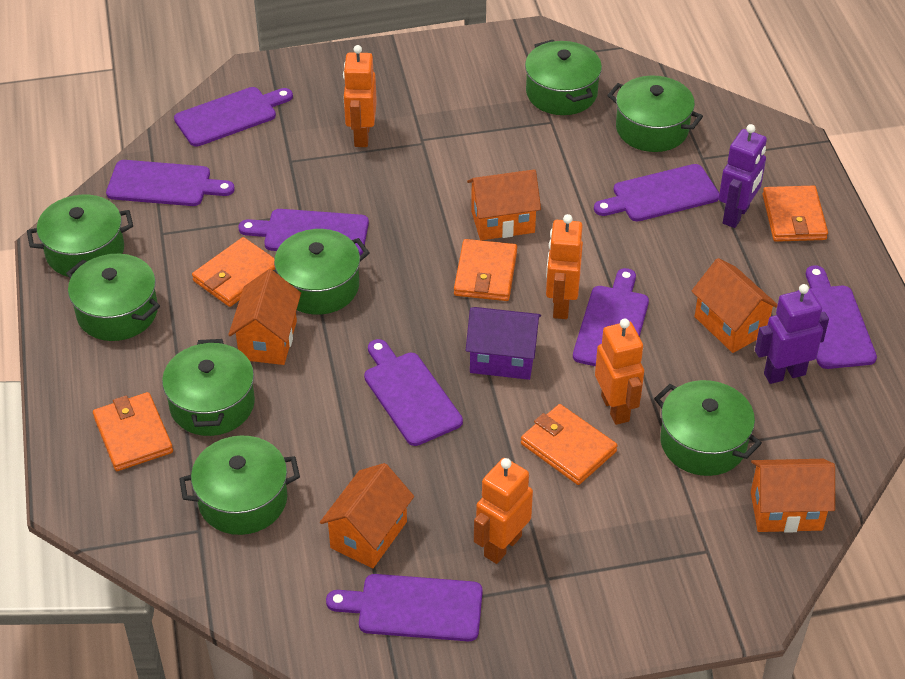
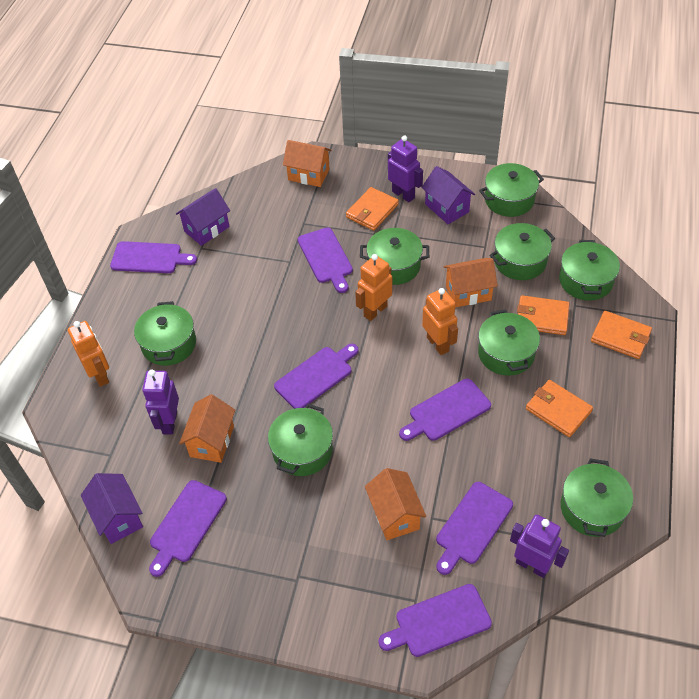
orange house: [228,269,301,365] [320,463,414,568] [467,169,541,240] [692,258,778,353] [751,459,835,533] = 5 -> [179,394,235,463] [283,140,332,187] [365,468,426,540] [444,258,498,308] = 4
orange robot: [343,45,377,147] [474,458,533,564] [546,214,583,319] [595,319,644,425] = 4 -> [68,321,109,387] [355,254,392,321] [422,288,458,355] = 3
orange wallet: [93,392,173,471] [192,237,275,307] [454,239,517,301] [521,404,618,485] [762,186,828,242] = 5 -> [346,187,399,231] [517,295,570,335] [526,380,593,437] [591,311,652,359] = 4
purple cutting board: [106,160,235,206] [174,87,293,147] [239,209,369,255] [326,574,483,641] [364,339,463,446] [573,268,649,366] [594,164,719,221] [798,265,877,369] = 8 -> [110,241,197,273] [149,480,227,577] [274,344,359,409] [298,227,353,293] [378,584,492,657] [399,378,491,441] [436,482,513,575] = 7
purple house: [466,307,541,380] = 1 -> [81,473,143,544] [176,188,230,246] [421,166,475,224] = 3
purple robot: [719,124,767,228] [755,284,829,384] = 2 -> [142,370,179,435] [388,135,423,202] [510,515,569,578] = 3

